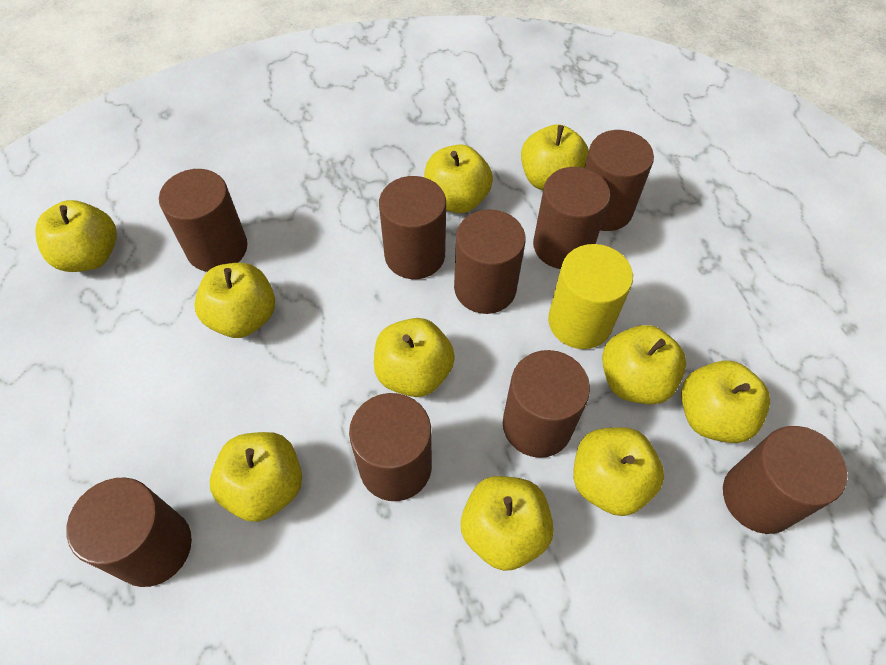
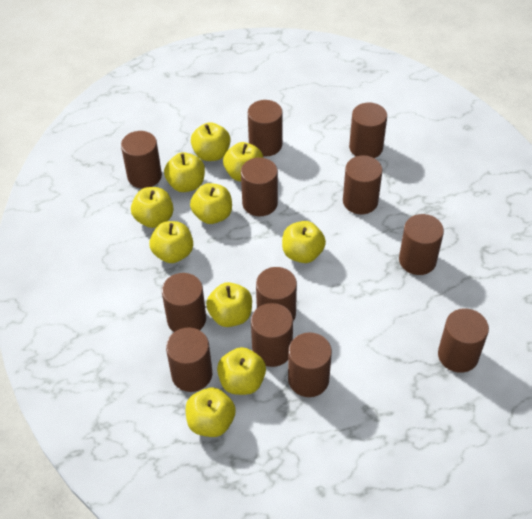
brown cylinder: [66,478,192,587] [159,169,248,272] [349,393,432,501] [379,176,446,279] [454,209,526,314] [503,350,590,458] [533,167,610,269] [585,130,654,231] [723,426,848,534] = 9 -> [121,131,162,189] [162,273,206,332] [166,327,212,392] [241,157,278,216] [248,100,283,157] [251,303,293,367] [256,267,297,321] [288,332,332,397] [343,155,383,214] [349,103,387,158] [399,214,444,275] [438,308,489,373] = 12
yellow cylinder: [548,244,633,349] = 1 -> none = 0

